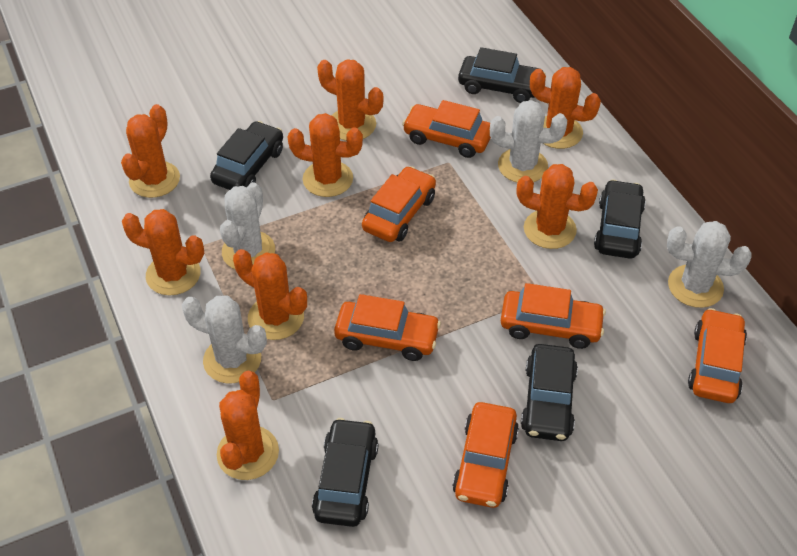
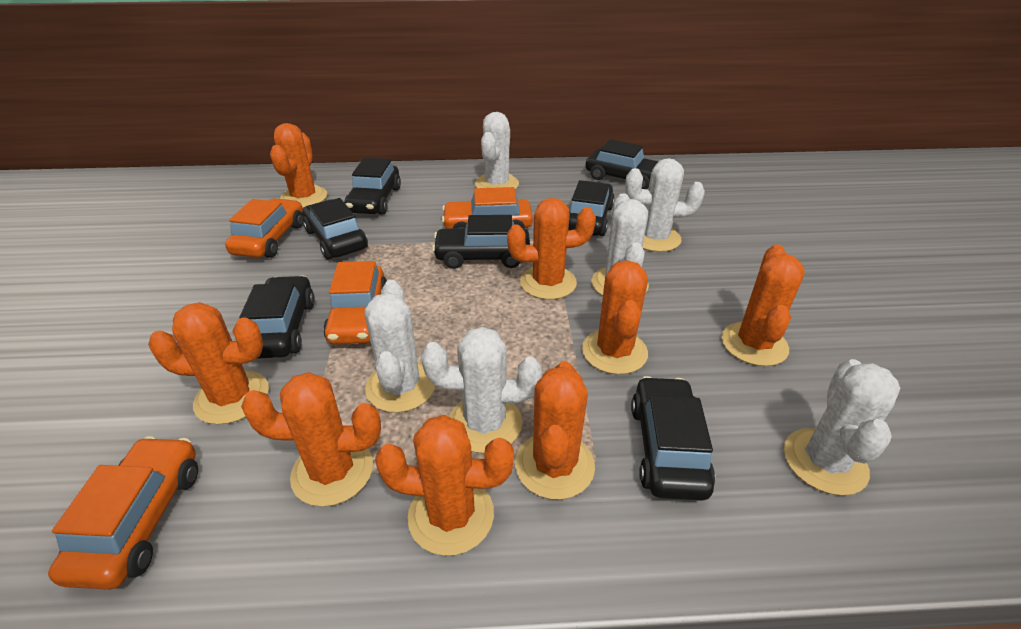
black car: [210,121,283,190] [312,418,378,527] [458,47,546,103] [521,344,578,441] [594,179,646,259] = 5 -> [239,276,315,359] [302,198,368,259] [344,158,401,215] [432,215,530,269] [568,180,615,236] [585,139,659,189] [631,376,715,501] = 7
orange car: [334,294,441,361] [362,166,436,242] [402,100,491,158] [452,402,519,508] [501,283,606,349] [688,308,747,403] = 6 -> [48,436,198,590] [225,198,303,258] [323,261,387,345] [442,187,533,229] = 4
white cactus: [182,295,267,384] [220,182,275,270] [490,100,567,183] [667,221,752,308] = 4 -> [364,280,435,413] [421,327,542,453] [475,112,519,190] [591,193,649,296] [625,158,705,252] [784,359,900,496] = 6

